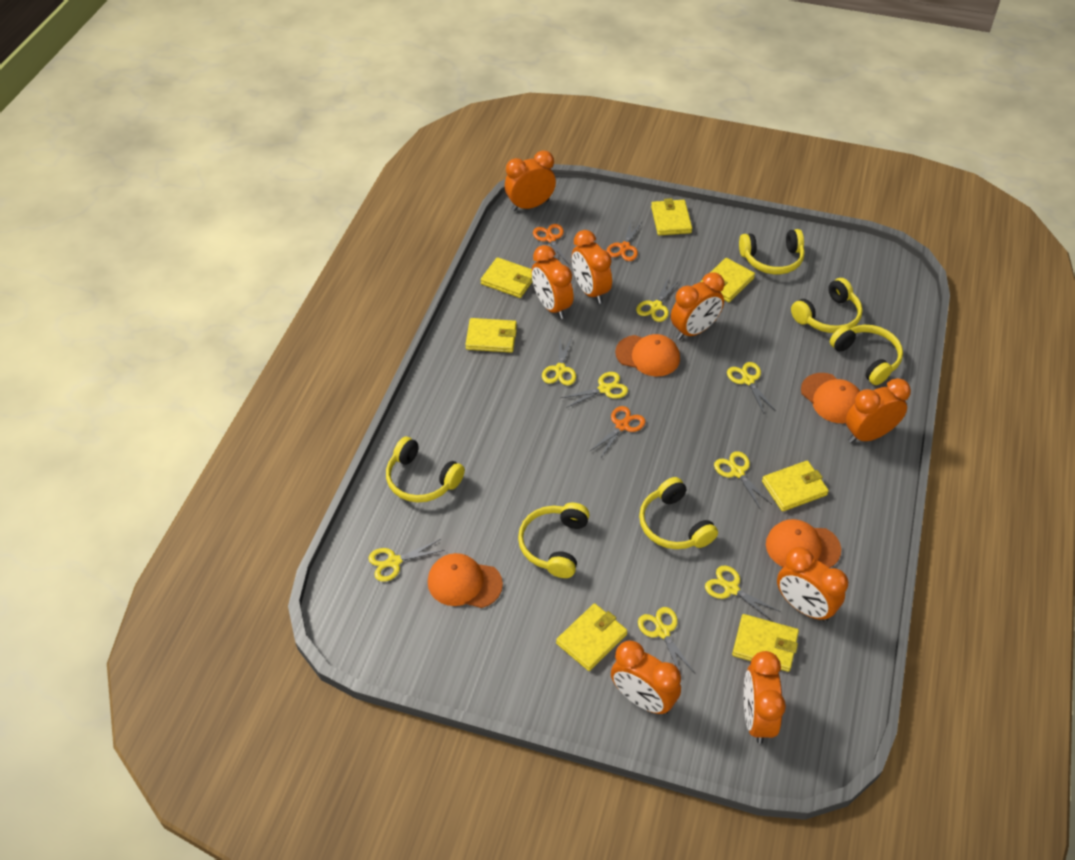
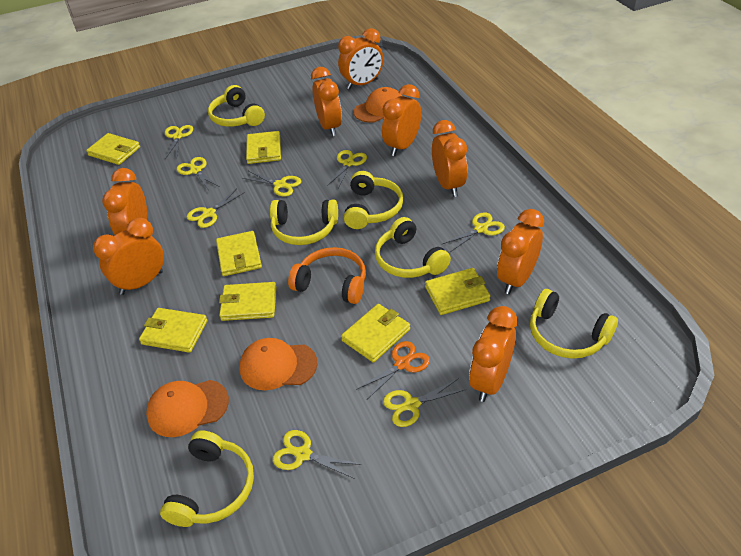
orange cap: [428,553,503,608] [615,334,680,376] [766,519,841,568] [801,373,860,423] = 4 -> [146,380,229,437] [239,338,318,390] [353,87,402,123] = 3
orange headphones: none = 0 -> [288,247,366,304] = 1
orange scissors: [533,224,569,265] [589,406,645,459] [606,222,642,261] = 3 -> [356,341,430,399] = 1

